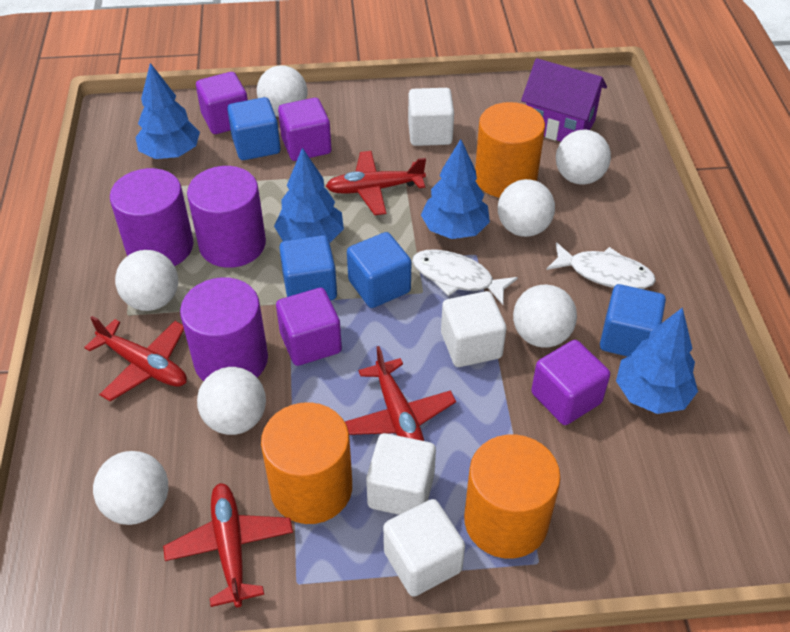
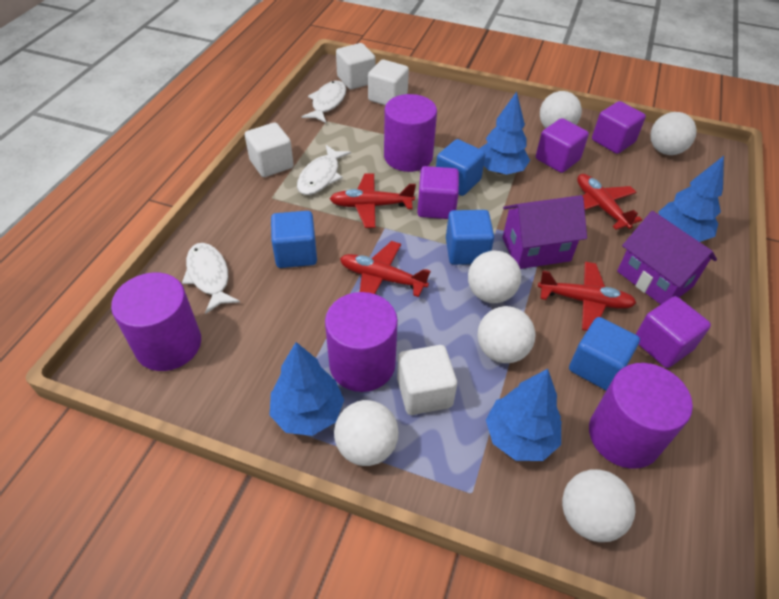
orange cylinder: [261,402,352,524] [464,435,561,559] [475,102,545,198] = 3 -> none = 0
purple cylinder: [110,168,194,266] [180,277,268,381] [187,166,266,268] = 3 -> [111,273,201,371] [325,292,398,392] [384,94,437,172] [589,363,693,469] = 4
purple house: [521,58,607,141] = 1 -> [502,195,587,269] [617,211,717,305] = 2
white ball: [93,451,168,525] [115,250,178,311] [197,367,266,435] [257,65,307,117] [498,179,555,237] [513,284,577,348] [556,130,611,185] = 7 -> [334,400,399,466] [468,250,521,303] [477,306,535,363] [540,91,582,128] [562,469,635,542] [650,112,697,155] = 6
white fish: [412,250,518,305] [546,242,656,289] = 2 -> [182,243,240,314] [297,145,351,195] [302,81,346,123] = 3

